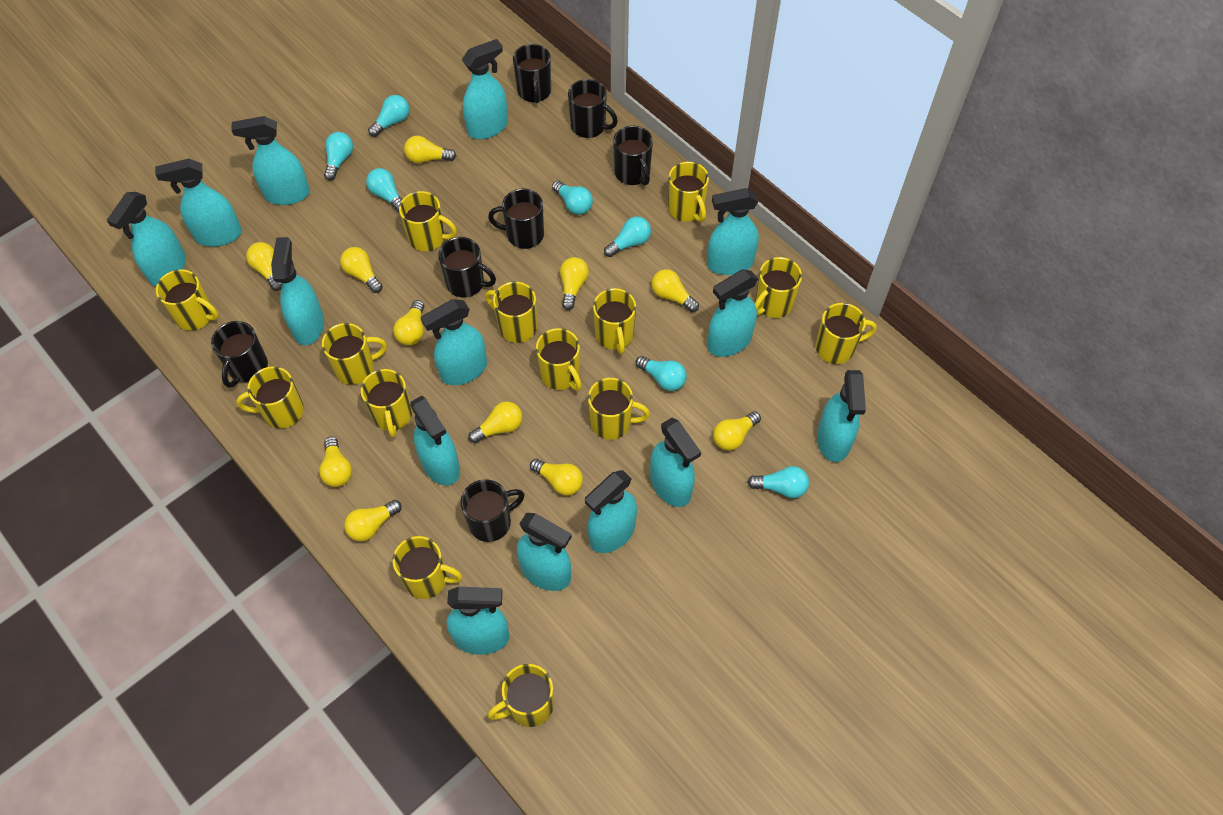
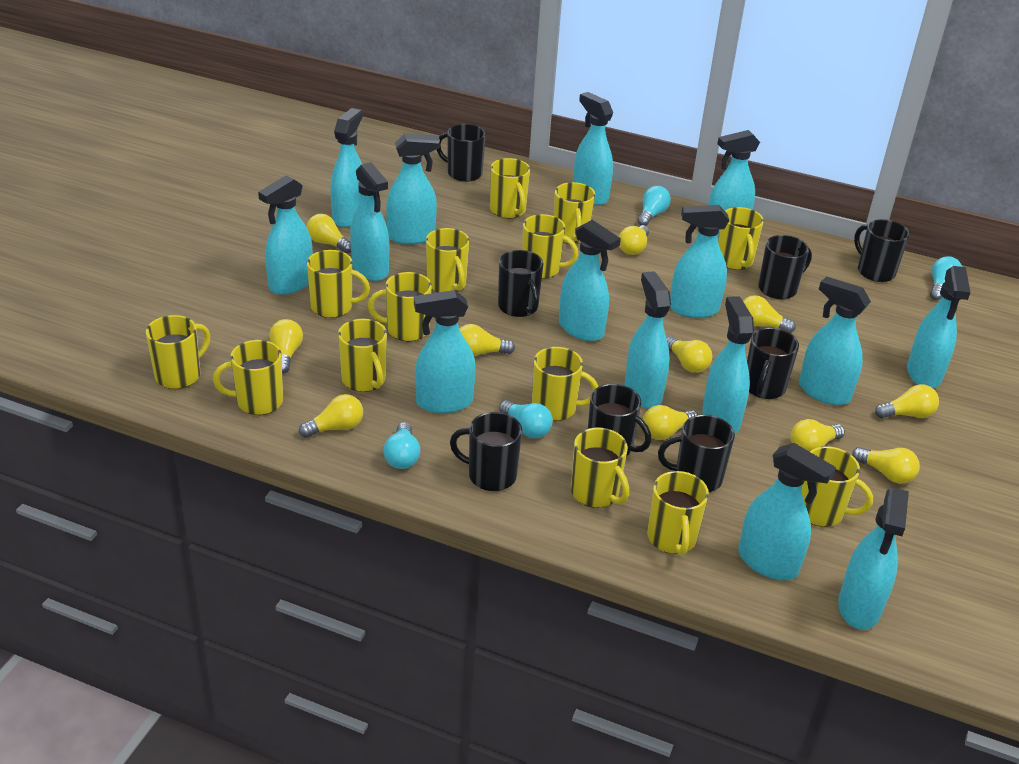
black mug: [211,321,268,388] [438,237,496,298] [461,479,525,542] [488,189,544,249] [513,44,551,103] [568,79,618,138] [613,126,653,185] = 7 -> [437,124,486,182] [450,412,522,491] [498,250,543,317] [588,384,651,456] [658,415,735,492] [747,328,799,399] [758,235,812,299] [854,219,910,282] = 8
turquoise light bulb: [324,132,353,181] [366,168,402,212] [368,95,409,137] [552,181,593,215] [604,216,651,257] [636,356,687,391] [747,466,809,498] = 7 -> [384,422,420,469] [499,400,553,438] [637,186,671,226] [930,256,962,300] = 4
turquoise spray bottle: [107,192,186,286] [155,159,242,247] [231,116,310,205] [271,237,324,345] [410,396,460,486] [421,299,487,385] [446,586,510,655] [462,39,508,139] [517,513,572,591] [585,470,637,553] [650,418,701,507] [707,188,759,275] [707,269,758,357] [817,370,866,462] = 14 -> [258,175,313,295] [330,108,363,227] [350,162,389,281] [386,133,440,244] [414,290,475,413] [559,220,621,341] [573,92,613,205] [624,271,671,409] [670,205,730,318] [702,296,754,434] [708,130,760,237] [739,443,836,580] [799,276,871,405] [838,488,909,630] [907,266,971,388] = 15

